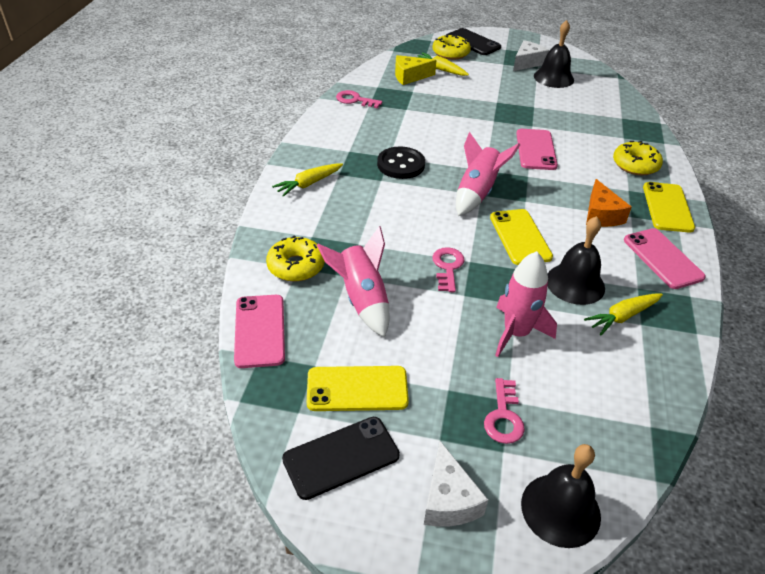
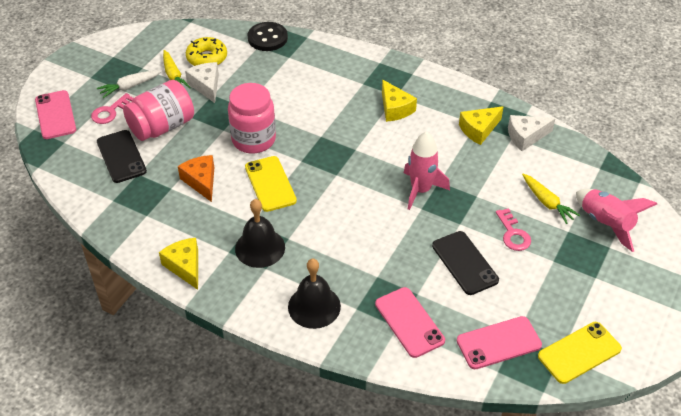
black bell: [521,444,601,548] [534,20,574,88] [547,216,605,305] = 3 -> [235,199,285,268] [288,259,341,329] = 2
pink jar: none = 0 -> [123,80,194,141] [228,83,276,153] = 2
pink key: [336,90,382,109] [432,247,465,292] [484,378,525,444] = 3 -> [91,93,134,124] [496,208,531,251] = 2
pink rocket: [317,226,389,337] [456,132,520,216] [495,251,557,357] = 3 -> [404,131,450,210] [576,189,657,252] = 2
white carrot: none = 0 -> [97,70,162,98] = 1
yellow carrot: [272,164,343,197] [418,53,469,76] [584,294,663,335] = 3 -> [163,50,191,88] [522,174,580,224] = 2
yellow cheese: [395,55,436,85] = 1 -> [159,238,198,290] [382,80,417,122] [459,106,504,145] = 3
yellow donut: [266,235,325,282] [432,34,471,60] [613,141,663,176] = 3 -> [186,37,227,66] = 1
yellow phone: [307,366,409,411] [490,209,553,265] [643,182,695,232] = 3 -> [245,156,297,212] [538,322,622,384] = 2

